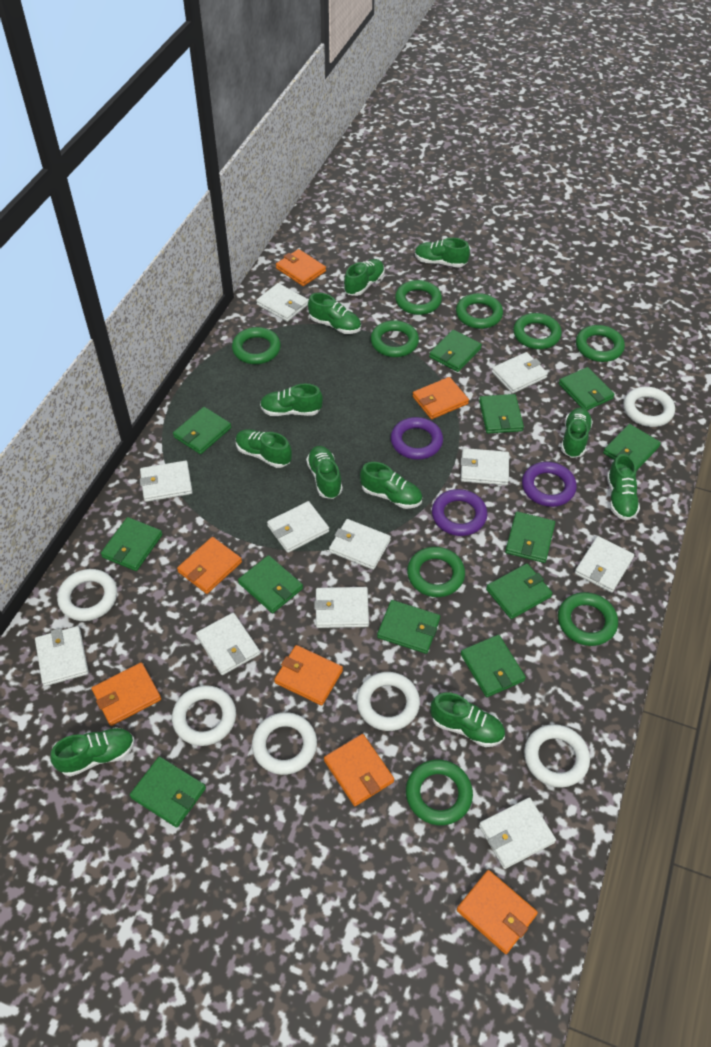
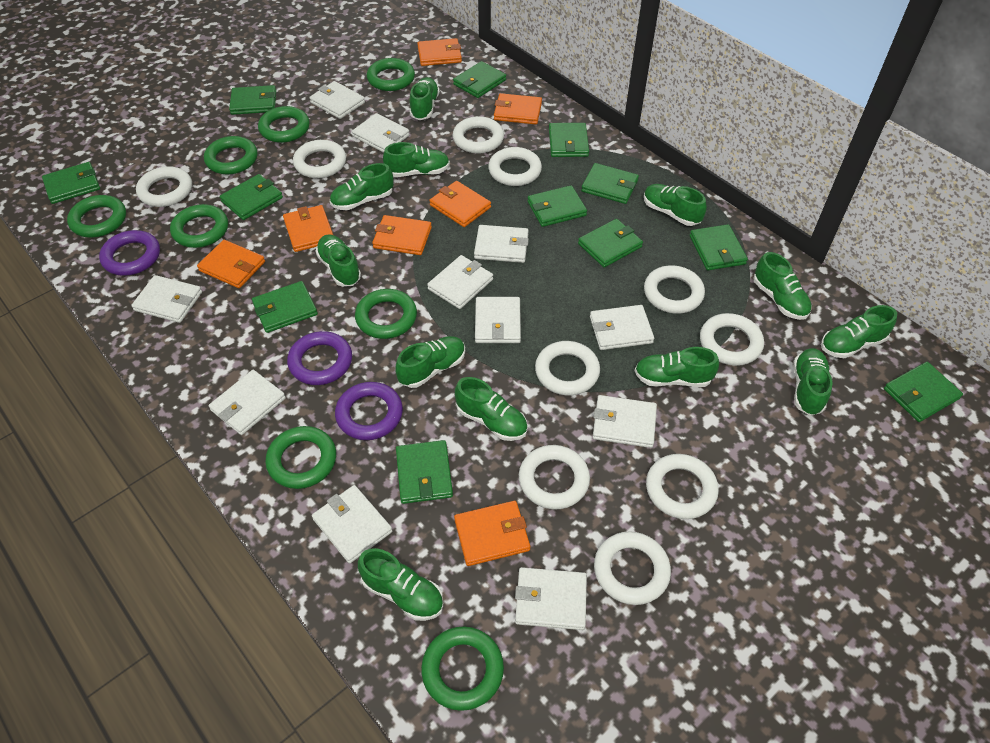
green ring: [232,327,281,364] [370,320,419,357] [395,280,442,315] [406,760,473,825] [407,547,465,597] [456,293,503,329] [513,313,562,349] [558,592,618,646] [576,325,625,362] = 9 -> [67,195,126,238] [170,204,228,248] [204,136,258,174] [258,106,310,143] [265,426,336,489] [355,289,417,339] [367,58,415,91] [421,627,504,711] = 8
green shoe: [50,727,135,777] [236,429,292,468] [260,384,323,416] [306,446,343,499] [308,293,361,334] [344,259,385,296] [360,462,422,509] [415,238,470,268] [430,692,505,747] [561,408,593,458] [607,454,640,520] = 11 -> [315,234,361,287] [330,163,394,211] [358,548,443,621] [383,142,450,177] [395,336,465,388] [410,77,440,120] [455,377,528,441] [635,347,719,387] [644,184,707,226] [754,252,812,320] [793,348,833,415] [821,305,897,358] = 12
white ring: [57,569,117,621] [172,685,236,746] [252,712,317,775] [357,672,420,731] [524,724,590,788] [623,387,675,427] = 6 -> [136,166,192,207] [293,140,346,178] [453,116,504,153] [488,147,542,186] [519,445,590,509] [535,341,600,396] [594,531,671,605] [644,265,705,314] [646,454,719,519] [700,313,764,366] = 10

